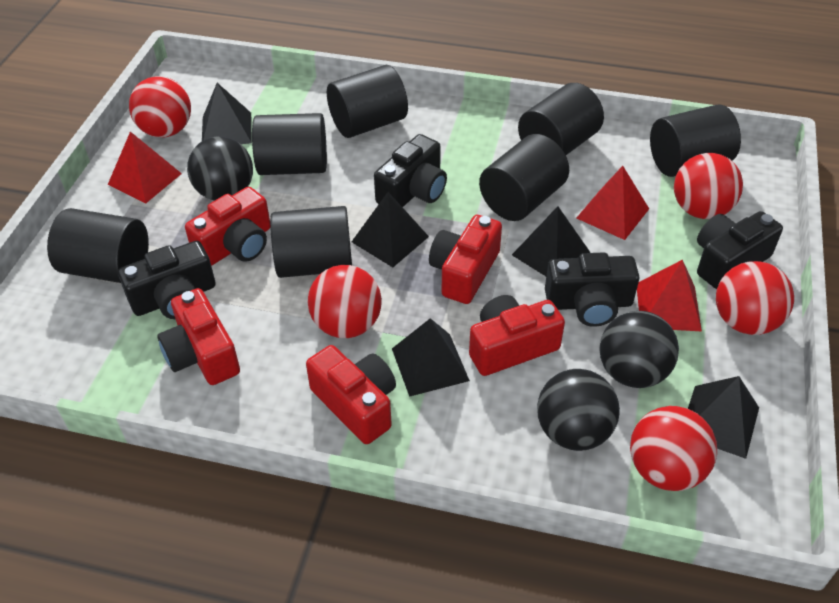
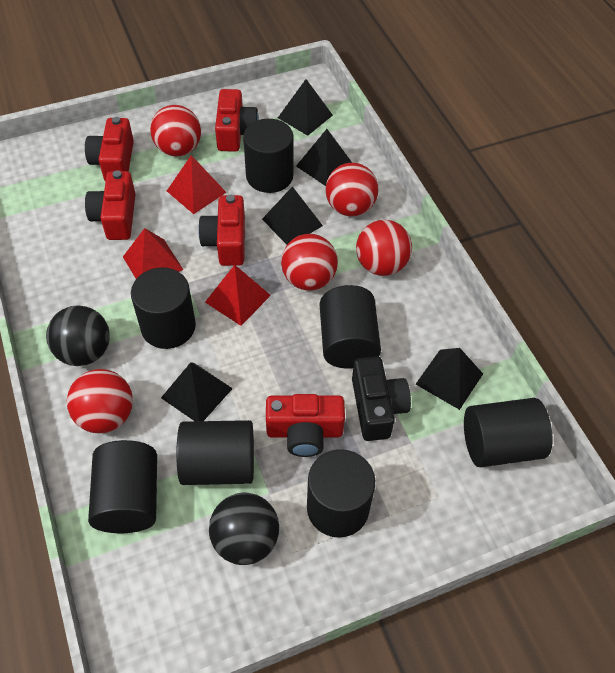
black ball: [187,136,253,201] [537,369,620,451] [600,311,679,388] = 3 -> [46,305,110,366] [209,493,279,565] = 2
black camera: [118,241,216,319] [374,134,447,207] [545,252,640,327] [697,211,783,289] = 4 -> [352,356,411,441] = 1

